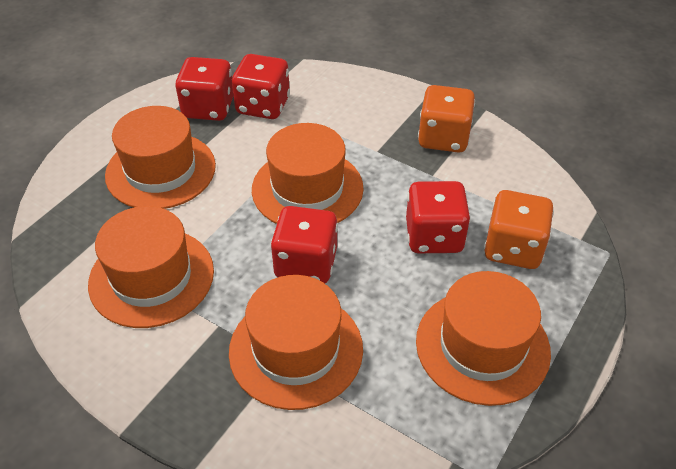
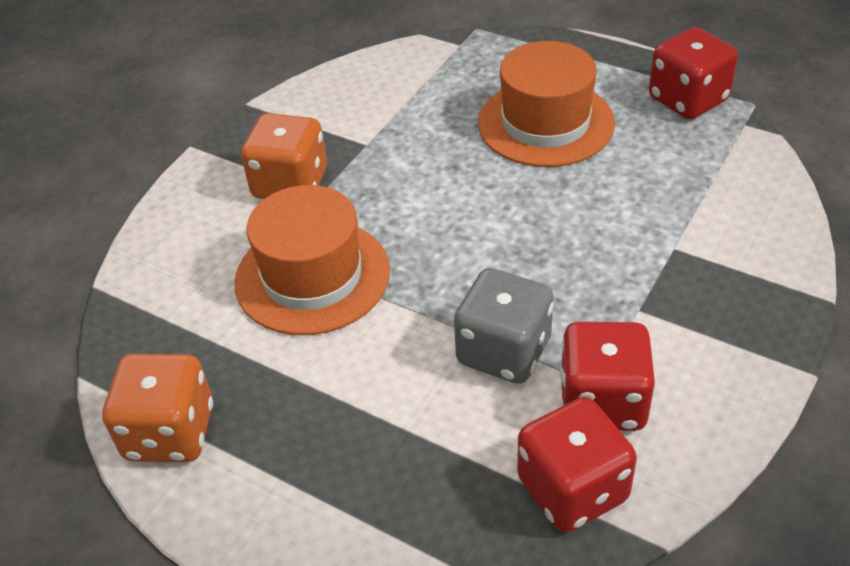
grey dice: none = 0 -> [454,268,554,384] = 1
orange hat: [88,206,214,328] [105,106,216,209] [229,275,363,410] [252,123,364,224] [416,271,551,406] = 5 -> [234,185,390,335] [478,41,615,167] = 2
red dice: [175,57,233,121] [232,54,290,119] [271,206,338,284] [406,181,471,253] = 4 -> [517,397,637,533] [560,322,656,431] [649,27,738,119] = 3

